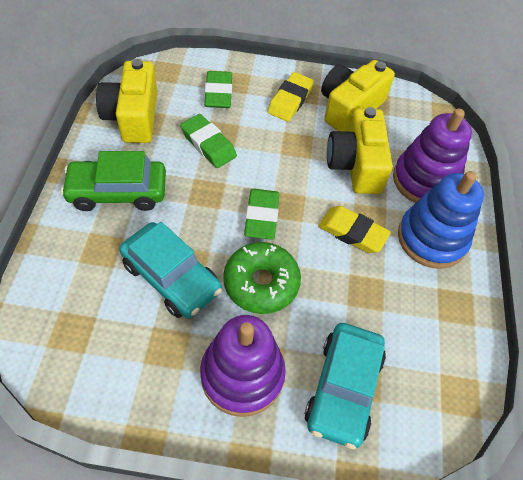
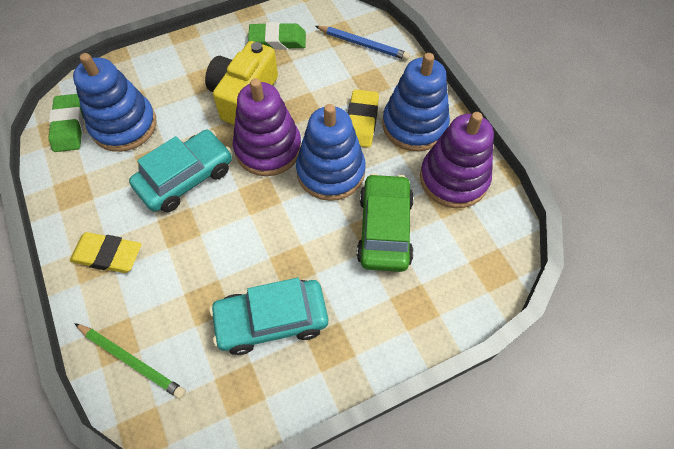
blue pencil: none = 0 -> [315,26,410,60] = 1
blue stacking toy: [398,171,484,269] = 1 -> [73,53,157,152] [296,104,366,201] [382,53,450,152] = 3
green donut: [223,242,301,314] = 1 -> none = 0
green eraser: [180,114,237,168] [204,71,232,108] [244,189,279,240] = 3 -> [48,94,84,152] [248,22,306,50] = 2
green pencil: none = 0 -> [74,323,186,399] = 1
yellow camera: [96,59,157,143] [321,60,395,132] [327,107,393,194] = 3 -> [205,41,278,125] = 1

